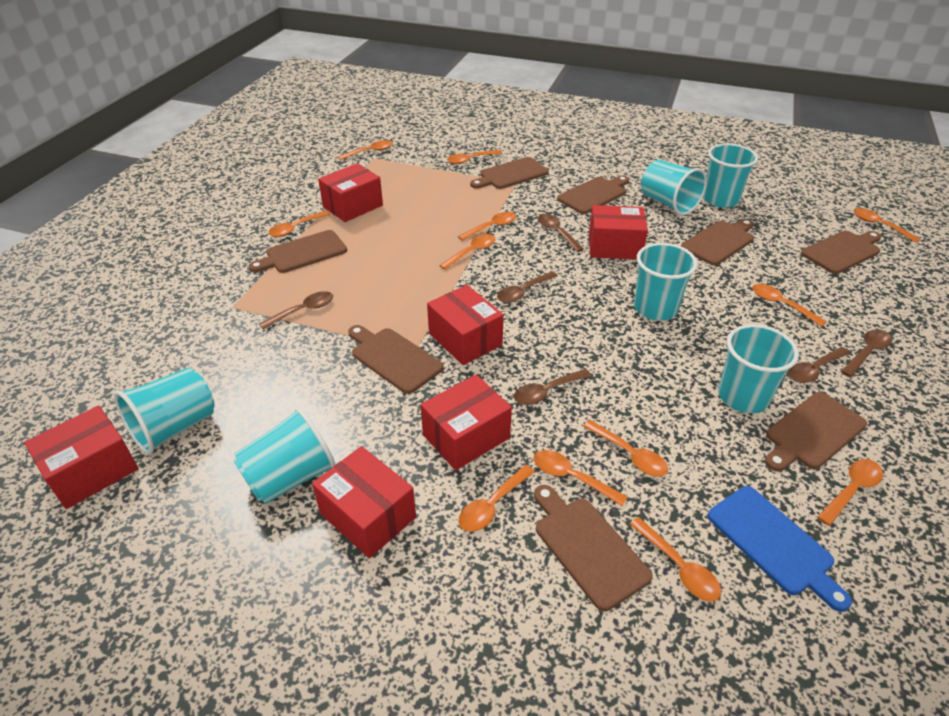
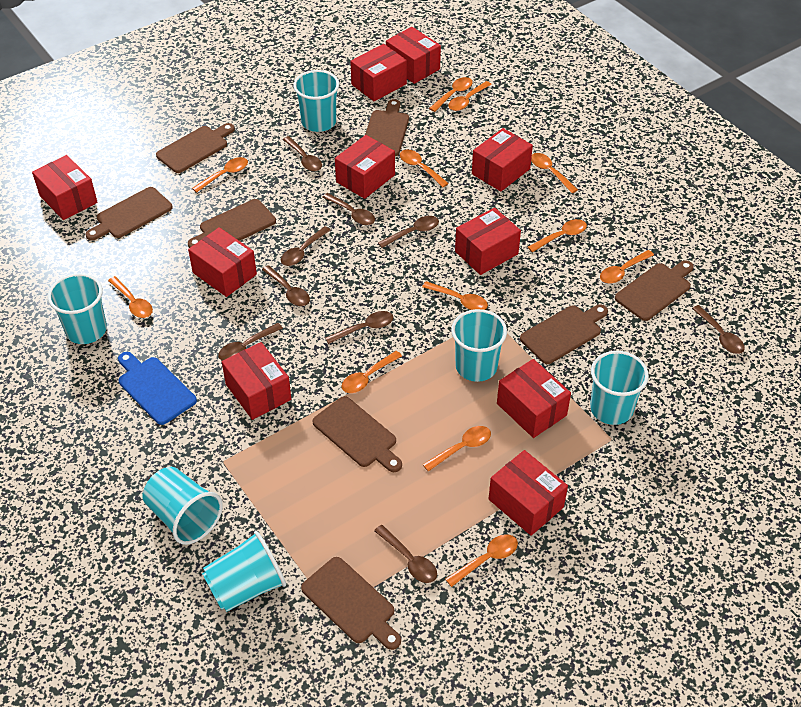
brown spoon: [259,291,333,329] [497,271,558,303] [514,369,591,405] [538,214,584,252] [788,347,850,383] [841,329,892,377] = 6 -> [218,323,283,361] [262,265,310,306] [281,226,331,266] [283,136,322,171] [322,193,375,225] [325,311,393,344] [374,525,437,583] [378,216,439,248] [692,305,745,354] = 9
red box: [24,405,138,509] [312,446,416,558] [318,163,383,222] [421,374,512,470] [427,285,504,365] [589,205,648,260] = 6 -> [32,155,98,220] [188,227,257,297] [222,342,291,420] [335,135,395,199] [351,44,407,101] [386,27,441,84] [455,208,521,275] [472,128,533,192] [489,450,568,536] [497,359,571,438] = 10

